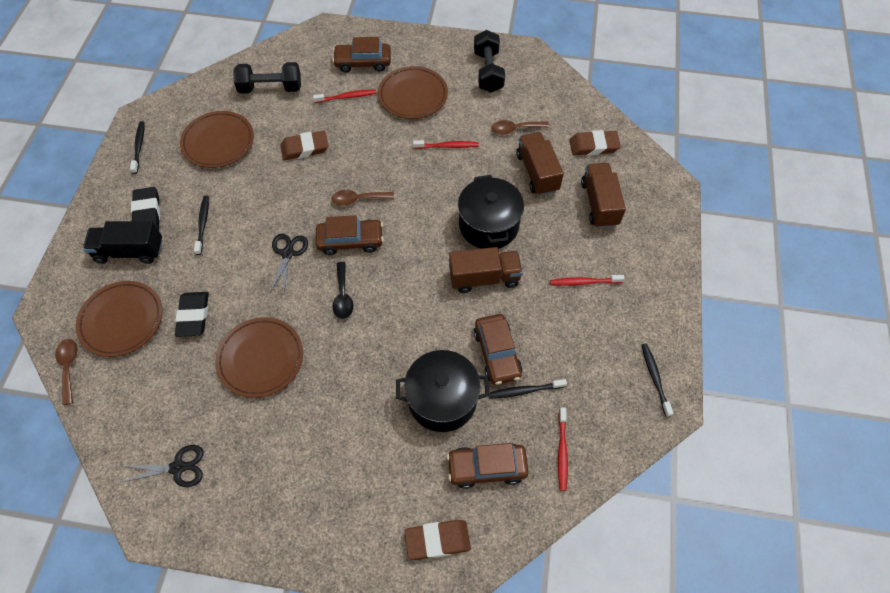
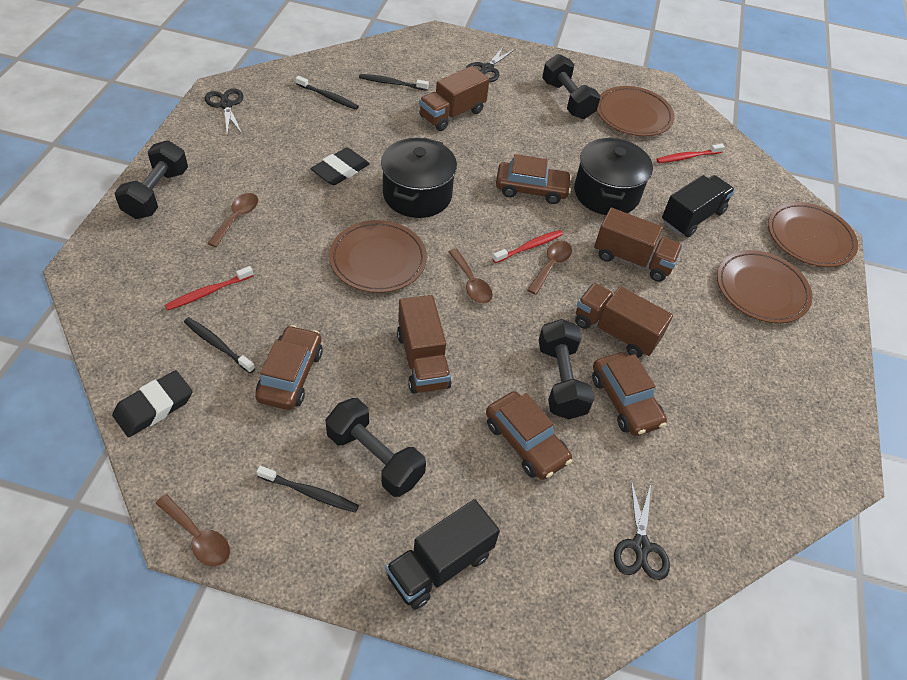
black dumbbell: [233,62,301,94] [474,30,505,93] = 2 -> [114,140,188,219] [325,398,426,497] [538,319,594,419] [542,54,601,119] = 4
black scissors: [120,445,204,487] [269,234,308,295] = 2 -> [205,88,243,135] [466,46,515,82] [614,480,670,580] = 3
black spoon: [333,262,353,319] = 1 -> none = 0
black truck: [83,221,162,264] = 1 -> [385,499,500,610] [662,175,735,237] = 2
brown eraser: [280,130,328,161] [404,520,471,560] [570,130,621,155] = 3 -> none = 0
brown spoon: [55,339,78,405] [331,190,394,205] [492,120,549,134] = 3 -> [155,494,230,567] [207,193,258,247] [448,249,493,304] [527,241,572,295] = 4
brown truck: [449,247,523,293] [516,132,564,196] [581,163,626,228] = 3 -> [397,295,452,394] [419,66,490,131] [575,283,673,358] [594,208,683,282] = 4
red toothbrush: [313,89,376,103] [413,140,479,149] [550,275,625,286] [558,407,568,491] = 4 -> [165,266,254,310] [492,230,563,263] [656,144,725,163] = 3

